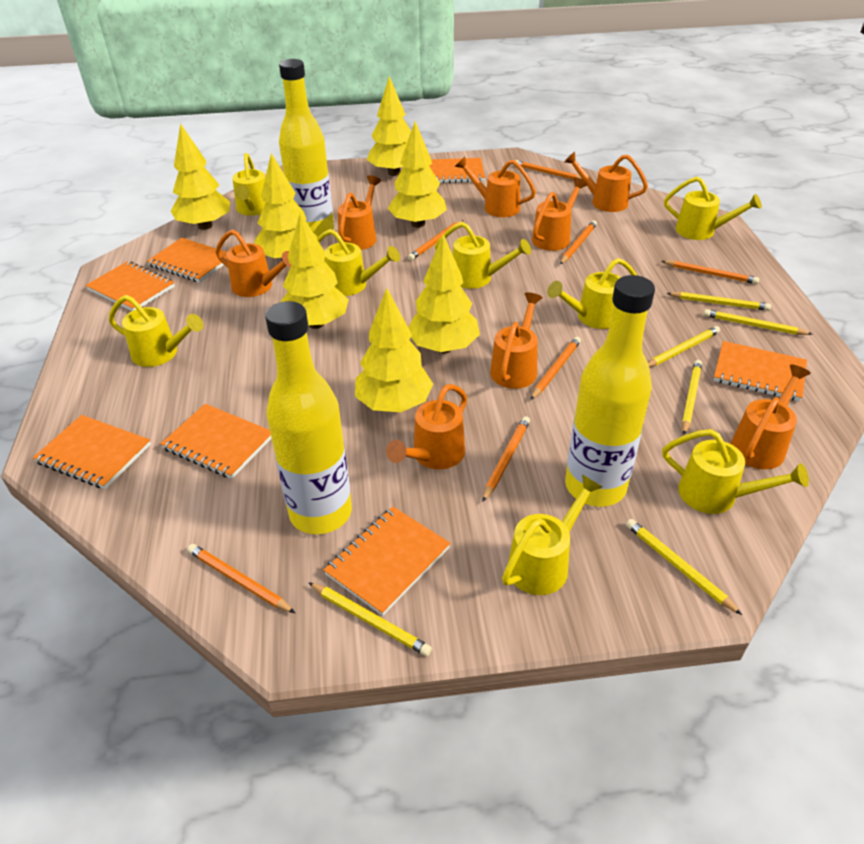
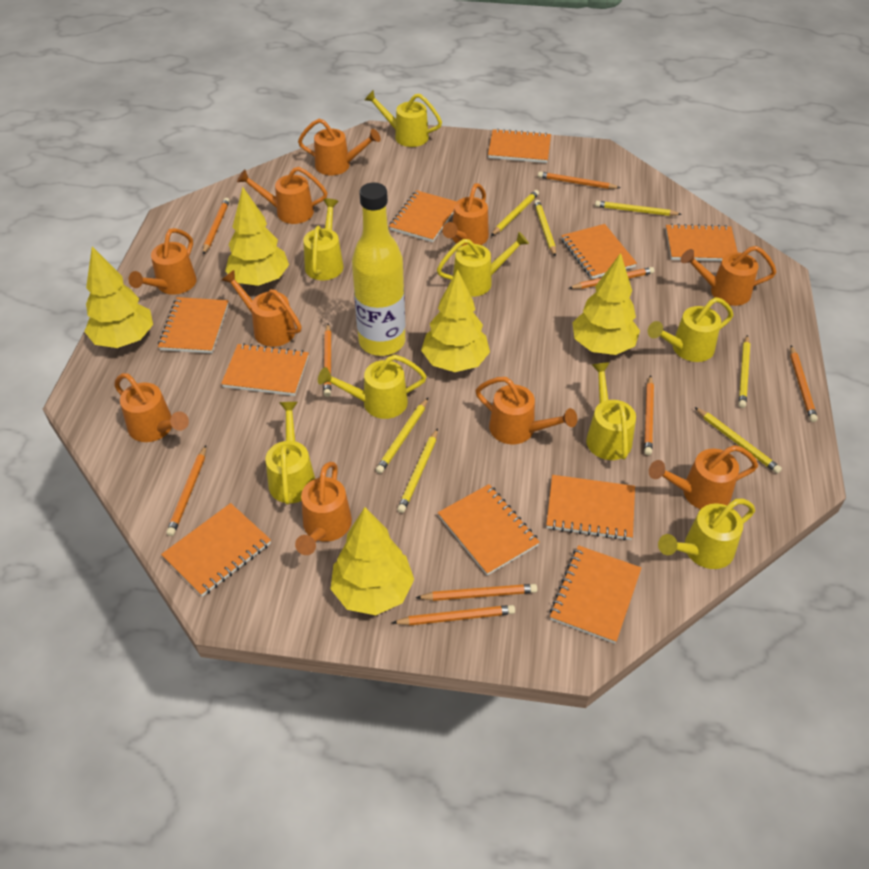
orange notebook: [33,415,151,489] [85,261,175,311] [147,238,227,283] [160,404,272,479] [324,507,451,616] [429,158,485,183] [713,341,807,402] = 7 -> [158,297,229,353] [161,503,271,597] [221,343,309,396] [389,190,457,242] [438,484,540,576] [488,129,551,163] [546,475,635,541] [550,545,642,644] [561,224,637,279] [666,224,738,261] = 10
orange pencil: [187,544,295,613] [408,220,463,261] [482,416,530,502] [515,160,583,180] [530,337,581,400] [560,220,597,264] [661,261,759,284] = 7 -> [166,445,206,536] [203,198,230,254] [324,324,332,397] [392,605,515,626] [416,584,537,601] [538,171,620,189] [568,267,655,289] [644,375,654,455] [790,346,818,422] = 9
orange watering can: [216,229,292,297] [338,175,381,250] [386,384,467,469] [455,157,536,217] [490,292,543,389] [532,178,587,251] [564,152,648,212] [731,365,811,469] = 8 -> [114,373,189,442] [128,228,197,295] [222,270,302,347] [237,167,328,224] [295,462,352,555] [298,119,381,175] [442,183,489,246] [475,377,577,444] [649,445,758,510] [681,246,777,306] = 10
yellow bottle: [265,301,352,534] [279,59,334,238] [565,275,655,507] = 3 -> [352,182,405,356] = 1
yellow pencil: [308,582,432,656] [626,519,742,615] [648,326,720,367] [666,292,771,311] [682,360,702,435] [703,309,812,335] = 6 -> [376,398,428,474] [397,428,438,513] [491,190,539,236] [534,200,556,257] [595,201,682,216] [695,407,782,474] [739,335,750,408] = 7
yellow tree: [171,123,230,230] [254,153,317,261] [280,212,349,329] [355,288,433,412] [367,76,411,176] [388,122,447,228] [408,234,480,353] = 7 -> [84,247,153,348] [225,187,289,286] [331,507,414,615] [421,269,490,372] [572,253,640,355] = 5

